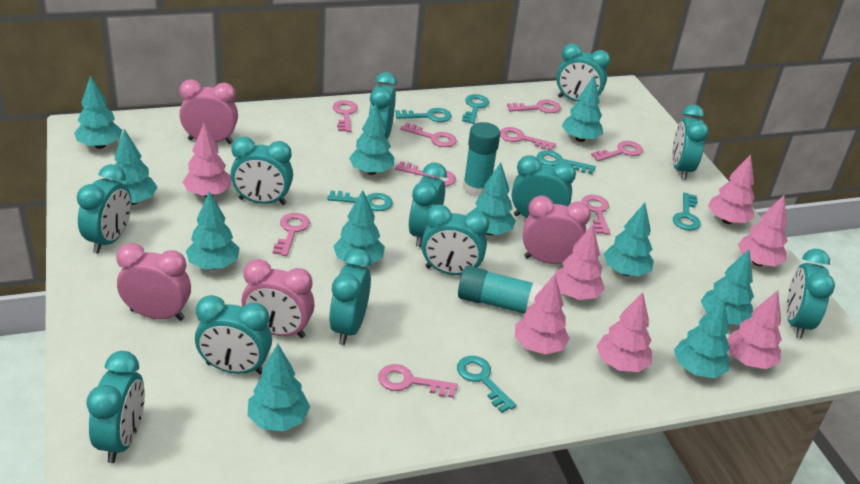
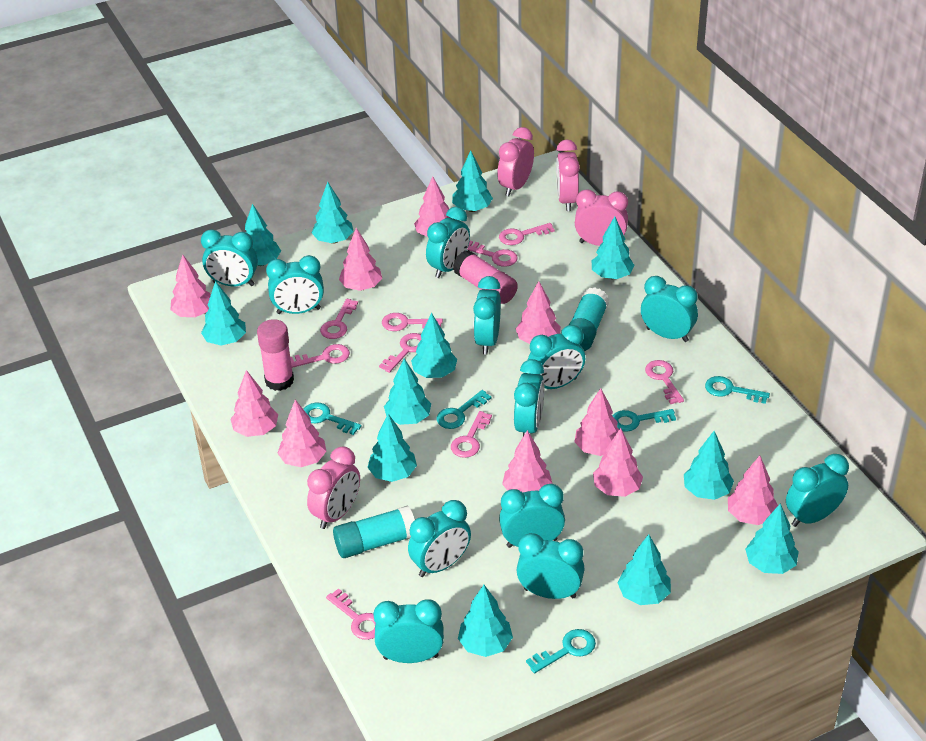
pink glue stick: none = 0 -> [257,319,294,391] [453,250,518,304] = 2
pink tree: [183,123,231,197] [515,274,570,355] [555,224,605,300] [596,292,652,372] [708,154,755,224] [727,290,782,369] [738,195,788,267] = 7 -> [171,255,211,317] [230,370,278,437] [277,400,326,467] [339,228,382,291] [414,177,450,237] [502,430,553,492] [516,281,561,344] [574,388,619,456] [593,428,643,497] [728,456,778,525] = 10
turquoise key: [327,191,393,211] [396,108,452,122] [457,356,516,413] [462,94,489,124] [537,150,596,174] [673,193,701,230] = 6 -> [304,403,362,435] [436,390,492,429] [526,629,596,674] [613,409,676,432] [705,376,770,404] = 5
turquoise tree: [74,75,122,149] [112,129,157,205] [186,191,240,269] [248,344,310,431] [333,190,385,266] [349,104,394,175] [469,163,516,235] [562,75,603,142] [604,203,654,276] [674,298,730,378] [701,249,754,325] = 11 -> [201,281,246,345] [245,204,281,266] [312,182,354,244] [367,414,417,482] [384,358,431,425] [411,313,457,378] [452,150,493,212] [458,585,513,657] [592,217,635,279] [618,534,671,605] [684,431,734,500] [745,503,799,574] = 12

